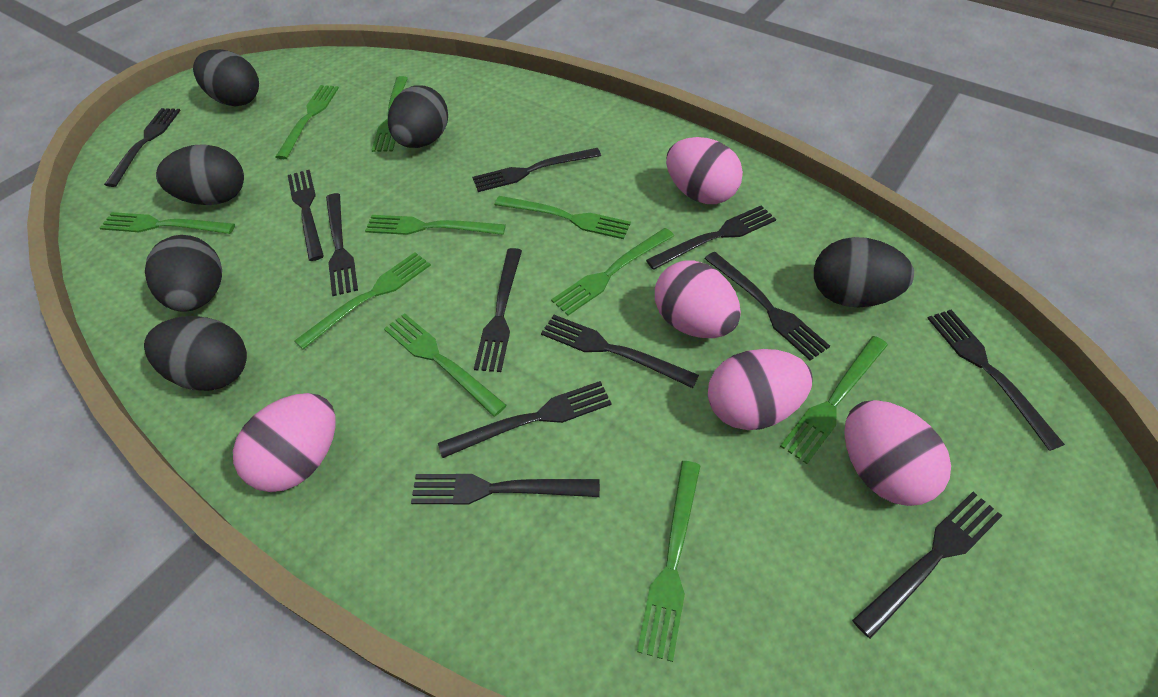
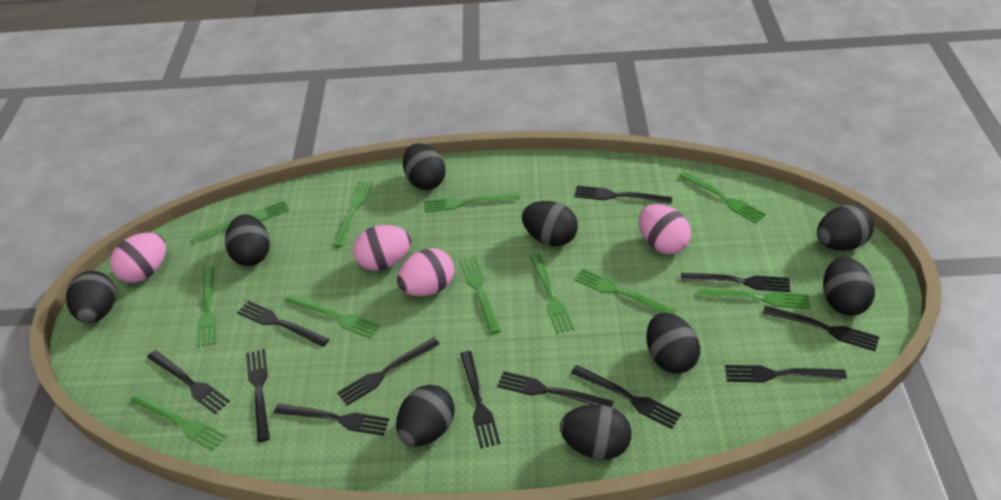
black egg: [144,316,247,391] [145,235,222,312] [156,144,244,205] [193,49,259,106] [388,85,448,148] [814,237,914,308] = 6 -> [66,271,116,323] [225,214,270,266] [396,385,455,446] [403,143,446,190] [522,201,578,246] [560,405,632,460] [646,313,700,374] [817,205,874,251] [823,257,875,316] = 9
green fork: [99,212,235,234] [276,85,339,159] [294,252,431,350] [365,215,506,235] [372,76,408,152] [384,313,507,417] [495,196,631,239] [551,228,674,316] [637,461,701,662] [780,336,888,464] = 10 -> [131,393,226,451] [193,200,289,242] [197,266,216,347] [285,294,380,339] [333,181,373,248] [424,193,520,212] [459,256,501,334] [530,254,574,334] [574,268,676,314] [679,172,766,223] [699,289,810,309] = 11
pink egg: [233,393,336,492] [655,261,741,338] [666,137,743,204] [708,349,813,430] [844,400,951,506] = 5 -> [110,233,166,283] [353,225,411,271] [397,248,454,296] [639,204,691,254] = 4

